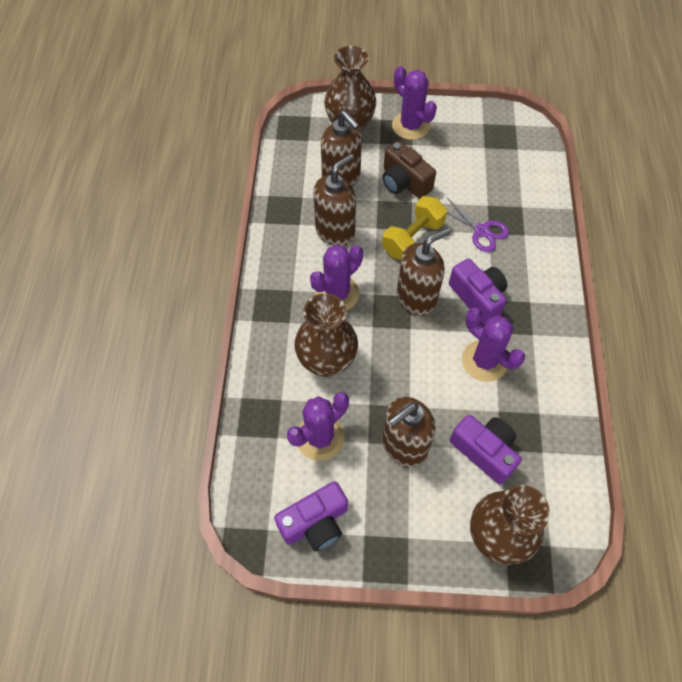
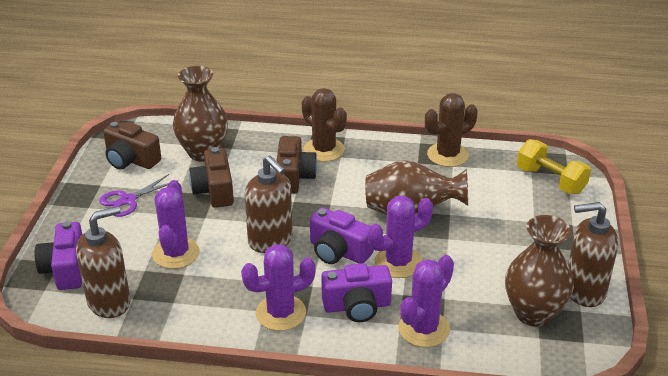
brown cactus: none = 0 -> [302,88,347,162] [425,93,478,167] = 2
brown camera: [382,141,436,199] = 1 -> [103,121,161,169] [189,147,234,208] [276,136,318,194] = 3
brown soap dispenser: [313,154,356,246] [321,110,362,187] [382,397,436,467] [397,228,451,316] = 4 -> [76,206,131,318] [245,156,293,253] [568,202,618,307] = 3

